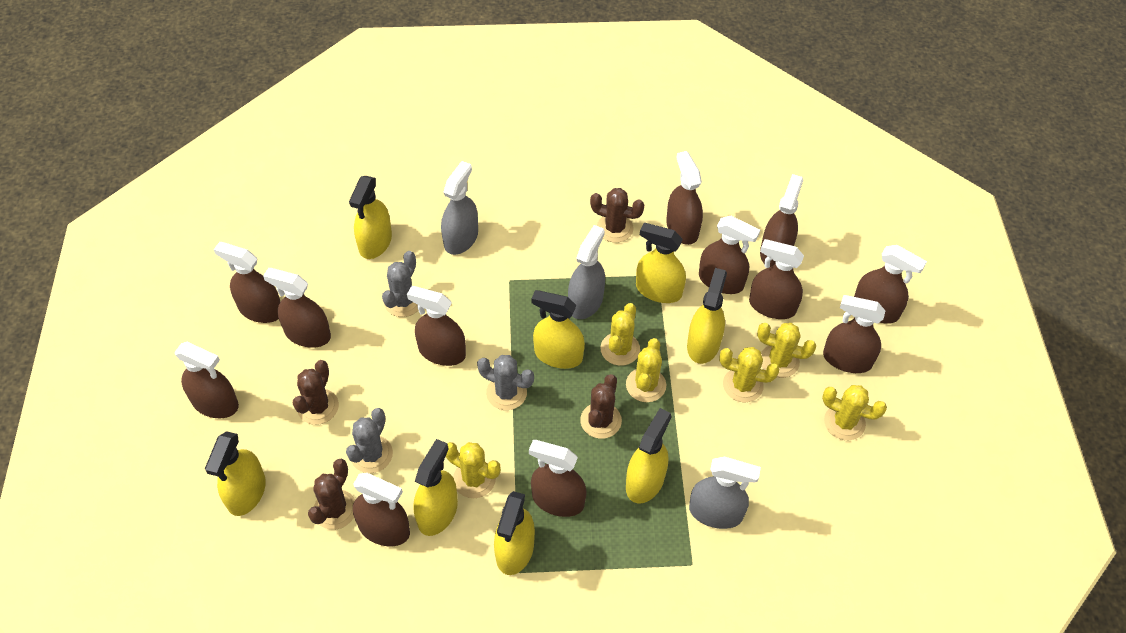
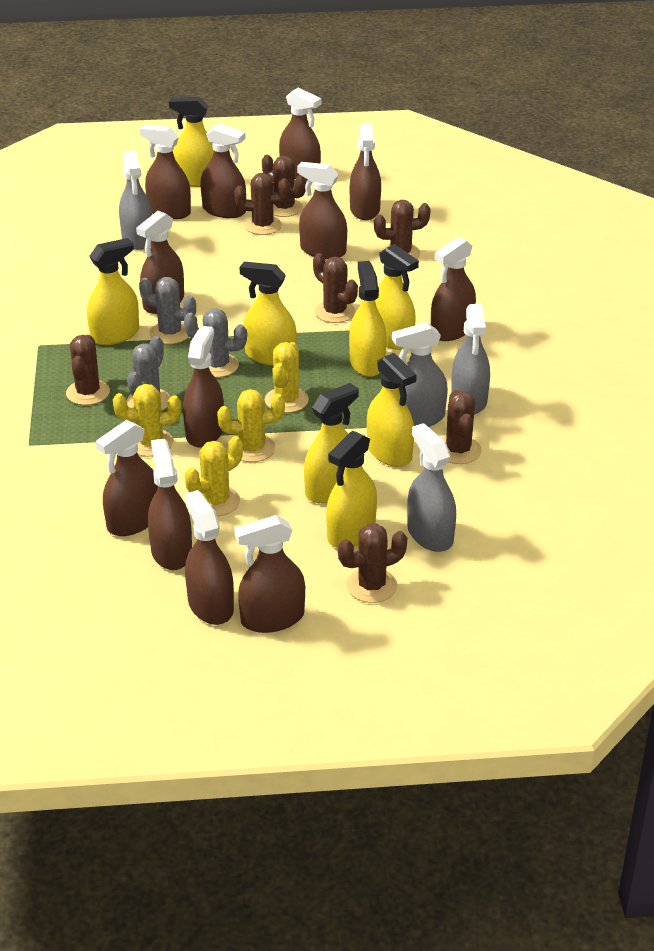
brown cactus: [293,360,339,425] [308,459,355,530] [580,374,622,439] [590,188,644,243] = 4 -> [66,335,110,405] [234,173,290,235] [262,155,306,217] [313,253,358,323] [338,523,407,603] [374,200,431,259] [443,390,482,464] = 7
grey spray bottle: [441,161,478,255] [568,225,605,319] [689,457,761,529] = 3 -> [119,150,152,250] [392,322,448,427] [407,423,456,552] [451,304,490,414] = 4
yellow cactus: [446,442,501,498] [600,303,640,366] [626,338,666,402] [719,347,780,402] [757,323,817,378] [822,385,887,440] = 6 -> [113,384,182,457] [185,436,243,516] [217,389,285,462] [265,342,309,413] = 4

